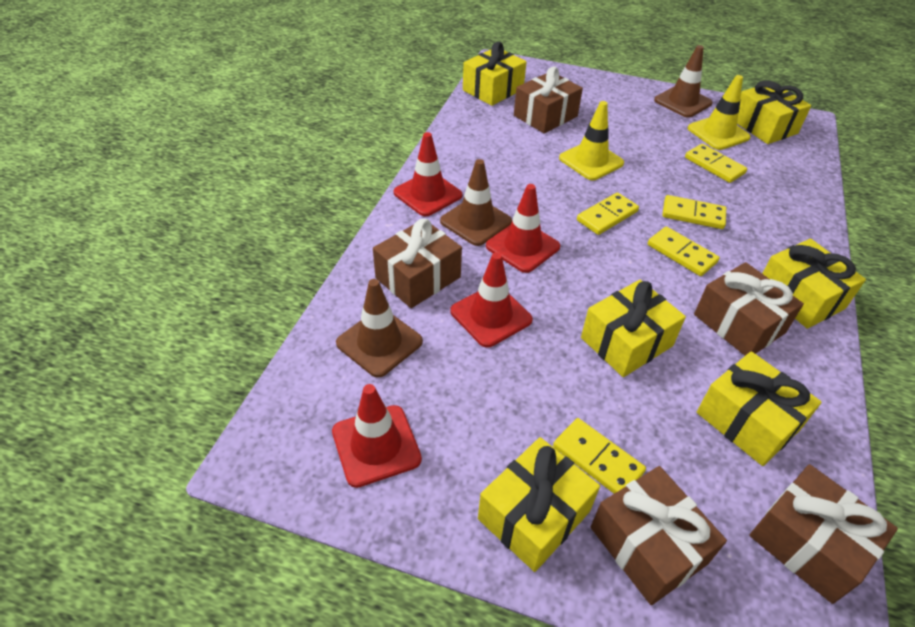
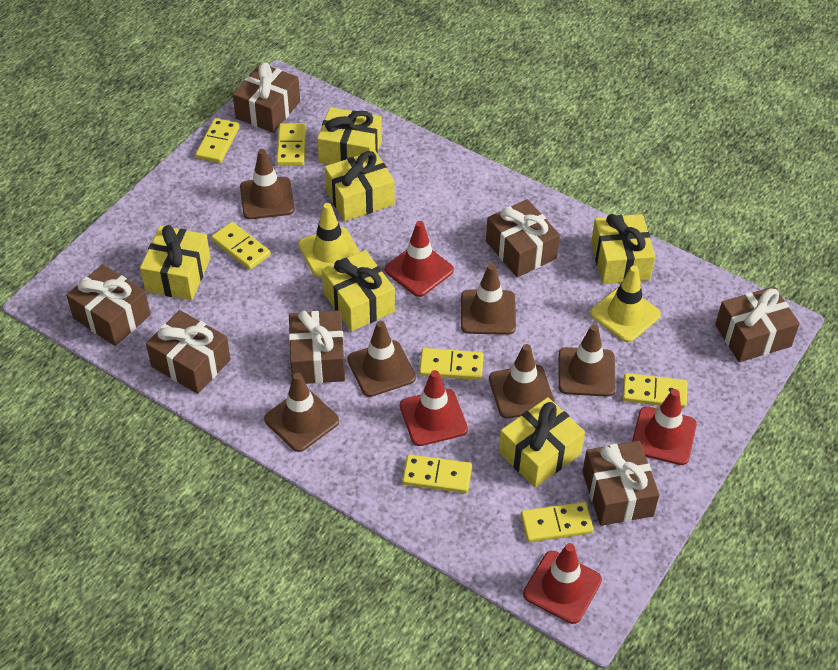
brown gift: [373,219,462,308] [514,67,583,134] [591,466,727,605] [694,262,804,356] [750,464,898,604] = 5 -> [66,264,151,346] [146,310,231,394] [233,62,300,133] [289,310,345,384] [486,199,560,277] [582,441,660,526] [715,286,800,362] = 7
brown traffic cone: [336,279,423,378] [440,159,512,246] [654,45,713,118] = 3 -> [240,149,295,219] [264,373,339,452] [348,321,416,397] [461,264,516,335] [489,344,555,419] [558,324,616,397] = 6
yellow domino: [553,418,646,494] [577,192,639,235] [648,227,720,276] [662,195,726,229] [685,144,747,183] = 5 -> [195,118,240,163] [211,222,271,270] [276,123,306,165] [402,454,472,493] [419,348,484,380] [521,502,594,542] [622,373,687,409] = 7

